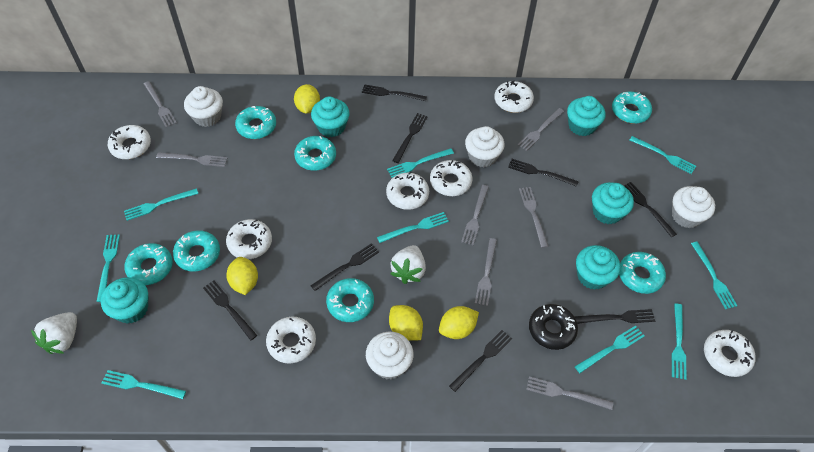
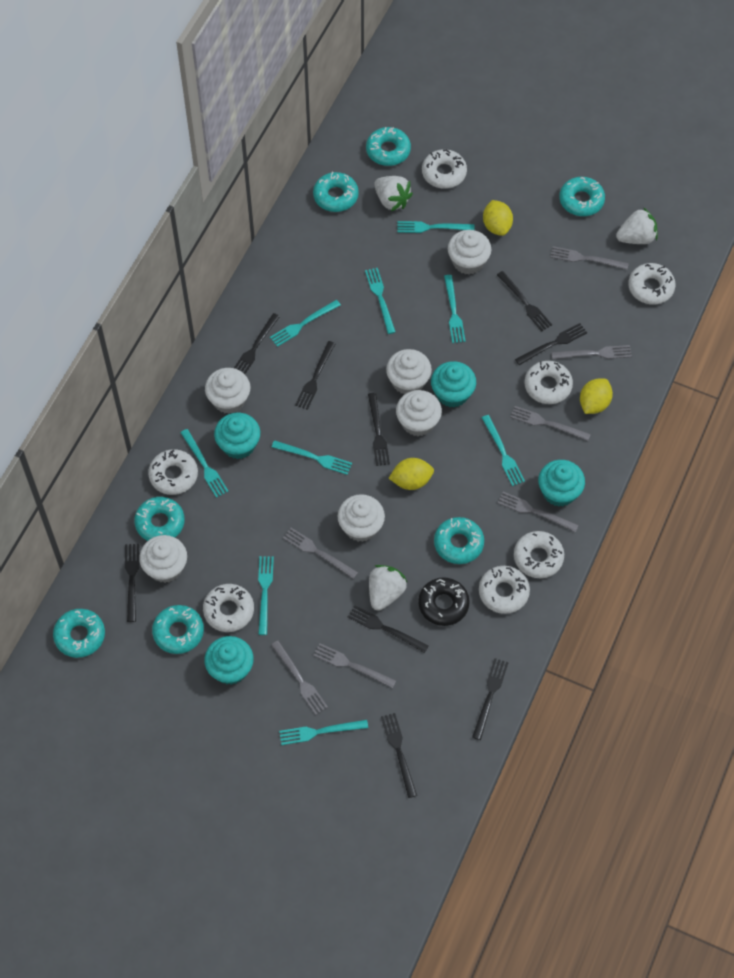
black fork: [203,281,257,341] [311,243,379,291] [362,84,427,101] [392,113,428,163] [449,330,512,392] [508,159,579,187] [575,309,655,324] [624,182,677,237] = 8 -> [125,544,139,622] [234,313,280,374] [295,341,335,410] [348,605,428,653] [368,393,390,466] [381,713,417,798] [472,658,509,740] [497,271,552,331] [515,323,587,365] = 9
turquoise cupcake: [101,277,148,324] [311,97,350,137] [567,96,605,136] [576,245,620,290] [592,182,634,224] = 5 -> [204,636,254,685] [214,413,260,459] [431,361,476,407] [538,460,585,507] = 4
white cupcake: [184,86,223,127] [366,332,414,379] [465,126,505,167] [672,186,715,228] = 4 -> [139,535,187,583] [205,368,250,414] [338,494,385,542] [386,349,432,395] [396,390,442,436] [448,230,491,275] = 6
white strawberry: [31,312,77,354] [390,245,426,284] = 2 -> [369,565,407,611] [374,176,413,211] [616,207,658,244] = 3
yellow lemon: [226,257,258,295] [294,84,320,114] [389,305,423,341] [439,306,479,339] = 4 -> [388,458,434,490] [483,200,513,236] [580,378,613,414] = 3

